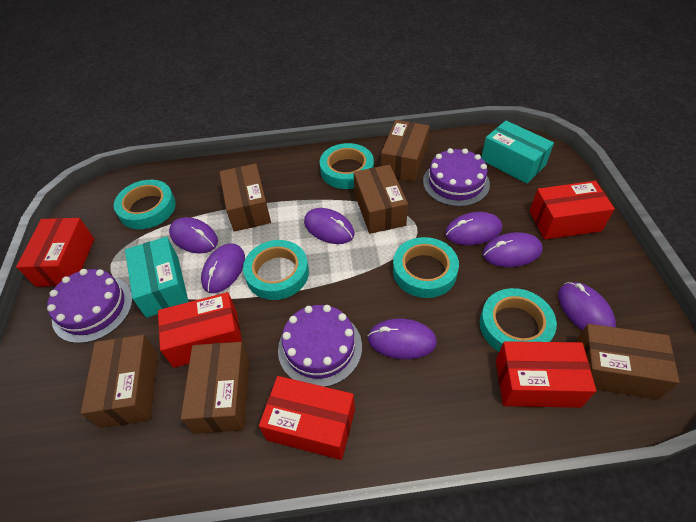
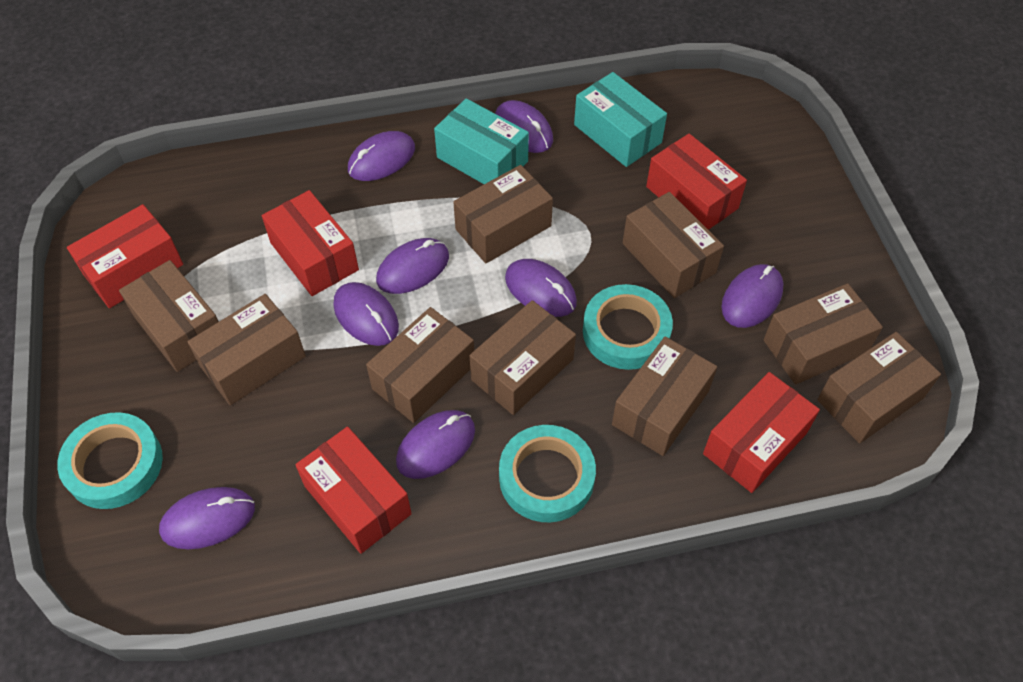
brown box: [81,335,158,428] [181,342,250,434] [220,163,271,232] [354,165,408,234] [381,120,429,182] [575,324,680,399] = 6 -> [119,260,219,372] [187,294,306,405] [366,307,474,423] [453,165,553,263] [470,300,576,415] [612,337,717,456] [623,192,724,298] [764,283,883,385] [817,332,941,444] = 9
purple cake: [47,269,133,343] [278,305,362,387] [423,148,490,207] = 3 -> none = 0
purple mouse: [169,217,218,254] [201,243,245,293] [304,208,354,244] [367,319,437,359] [445,212,502,245] [483,232,543,267] [558,282,616,331] = 7 -> [159,487,255,549] [334,282,399,346] [348,131,415,181] [376,238,449,294] [396,410,475,479] [495,100,553,153] [505,259,577,317] [721,264,784,328] = 8
turquoise tape: [114,180,176,229] [243,240,309,300] [320,143,374,189] [393,237,459,298] [480,288,557,351] = 5 -> [57,412,163,509] [499,425,596,522] [583,284,673,370] = 3

